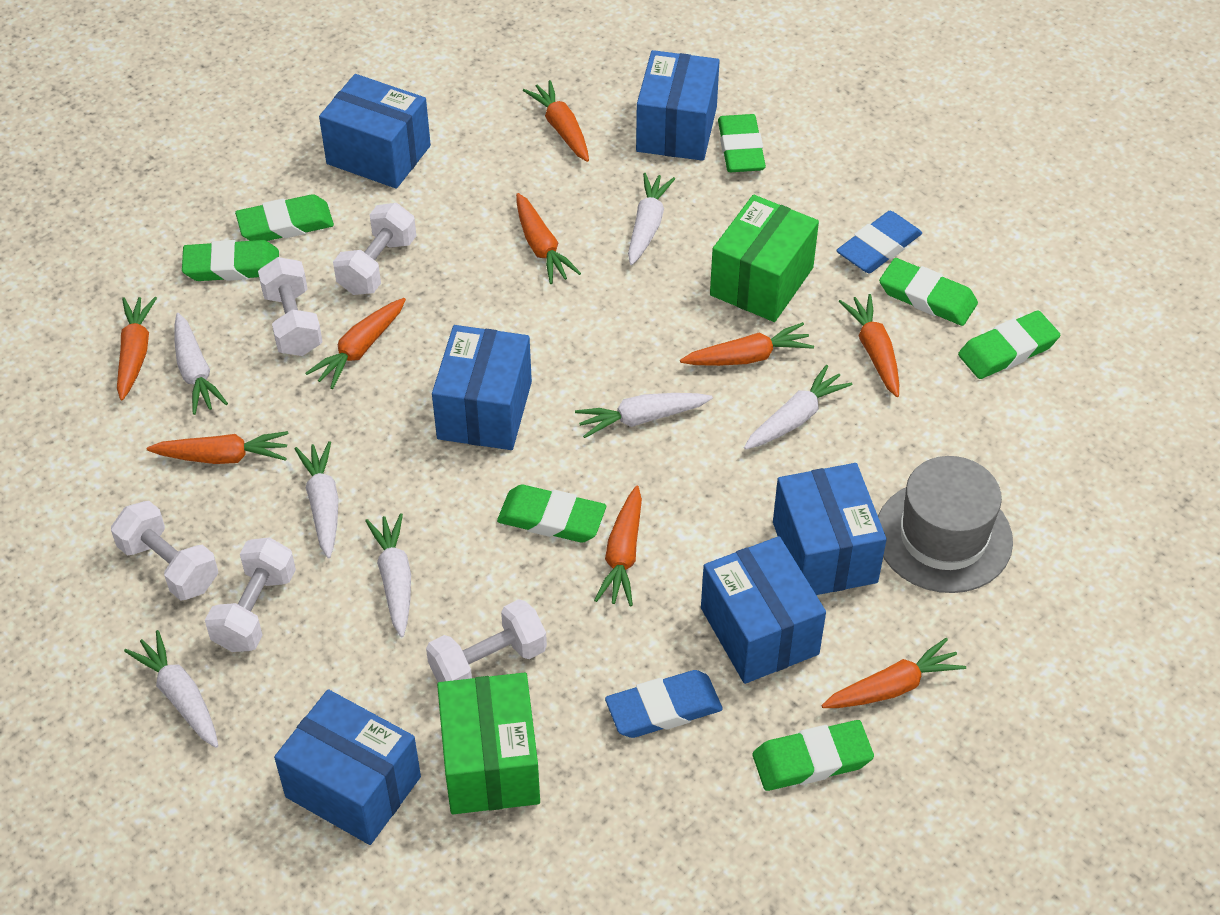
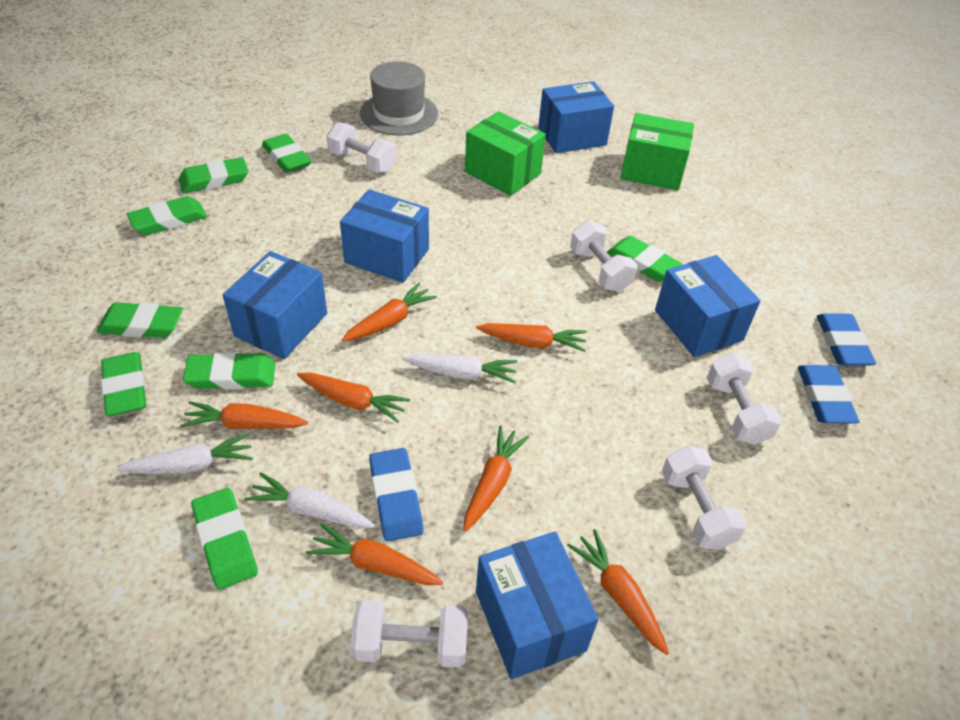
blue box: [274,689,421,845] [319,74,431,189] [432,325,532,450] [636,50,720,161] [701,536,826,684] [773,463,887,595] = 6 -> [223,251,327,359] [340,189,429,283] [476,532,599,679] [538,81,614,153] [655,255,761,357] = 5
blue eraser: [605,670,723,738] [836,211,922,273] = 2 -> [369,448,424,542] [798,365,859,424] [817,313,876,366] = 3
green eraser: [182,240,279,281] [235,194,334,241] [497,485,606,543] [718,114,766,172] [752,720,874,791] [879,258,978,326] [958,310,1060,379] = 7 -> [97,302,183,338] [101,352,146,416] [127,196,207,235] [178,157,249,193] [183,352,276,390] [191,488,258,590] [262,134,311,173] [607,236,683,282] = 8
orange carrot: [117,297,157,401] [147,431,289,464] [306,298,406,389] [516,193,581,284] [523,80,589,162] [594,486,642,607] [680,322,814,366] [821,638,966,708] [838,294,899,397] = 9 -> [180,401,308,429] [297,372,410,423] [306,523,443,585] [342,283,437,342] [464,426,529,532] [476,323,587,352] [567,529,669,655] = 7
white carrot: [124,630,218,748] [175,313,228,415] [295,441,339,559] [365,513,411,637] [575,393,713,438] [628,173,675,265] [744,365,852,450] = 7 -> [117,433,253,474] [244,472,375,529] [402,354,518,383] = 3

